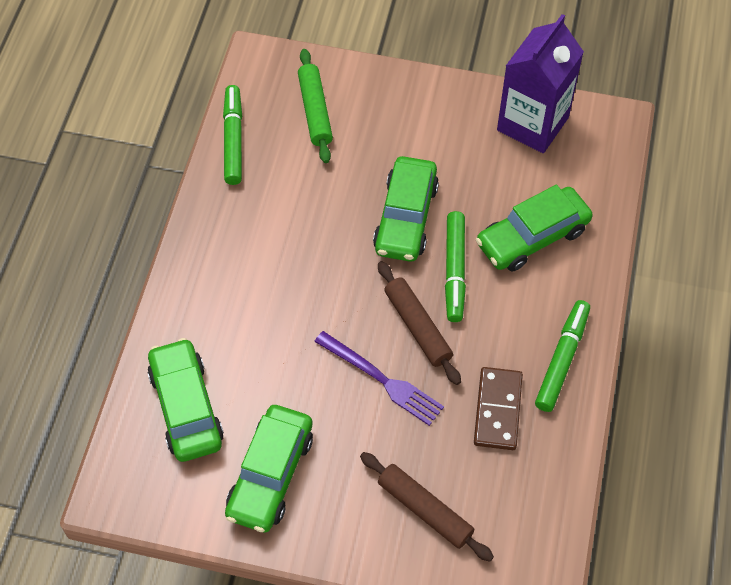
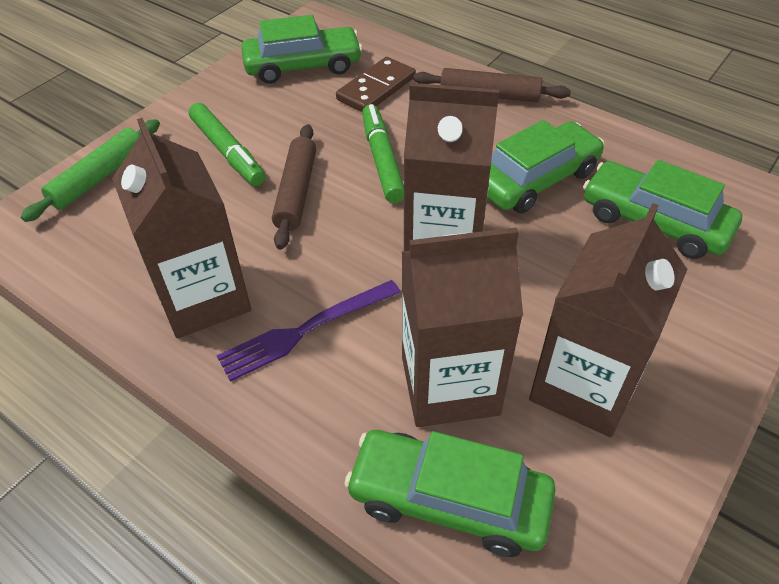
brown carton: none = 0 -> [112,118,251,339] [402,227,523,427] [404,83,499,251] [529,203,687,437] = 4
green marker: [223,85,242,185] [445,211,466,322] [535,300,590,412] = 3 -> [189,103,265,186] [362,104,404,203] = 2
purple carton: [497,14,584,153] = 1 -> none = 0

